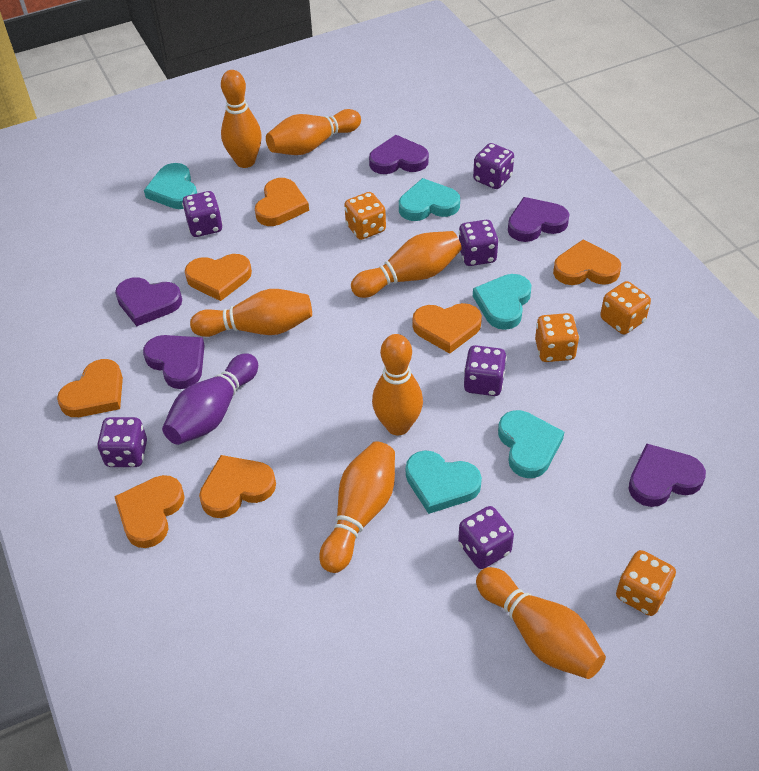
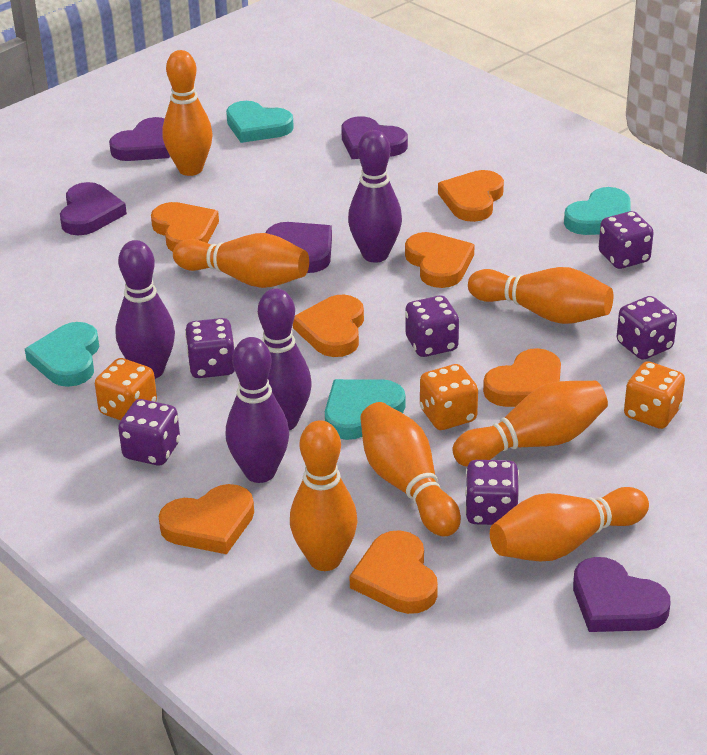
orange dice: [344,192,386,240] [535,313,579,362] [600,281,651,334] [616,550,676,616] = 4 -> [95,358,157,421] [420,364,478,430] [624,361,685,429] = 3
purple bowling pin: [162,354,258,445] = 1 -> [115,240,175,379] [226,337,289,483] [258,288,312,430] [348,130,402,263] = 4
turquoise heart: [144,163,197,209] [399,178,460,221] [406,450,482,514] [473,274,531,330] [498,410,564,478] = 5 -> [25,322,99,387] [226,101,294,143] [325,379,406,440] [564,187,631,235] = 4

